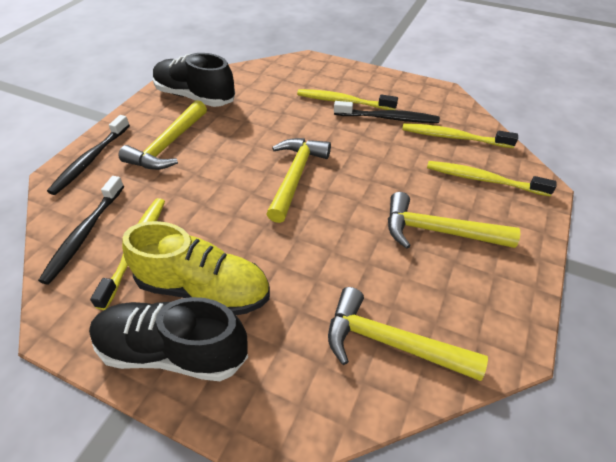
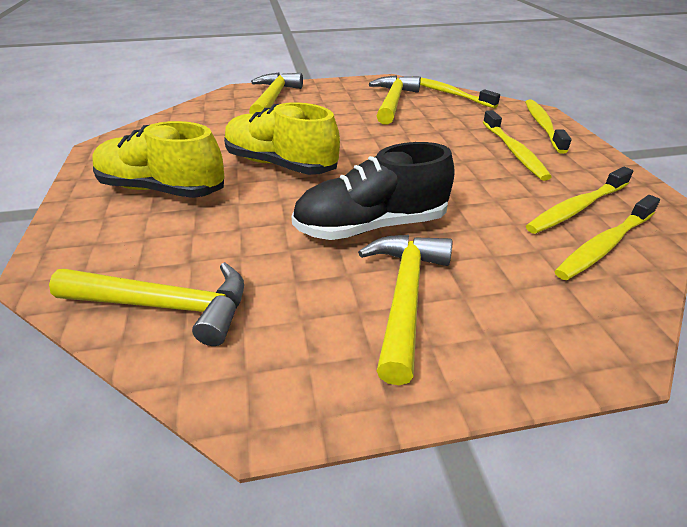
black shoe: [89,297,248,381] [153,53,235,107] = 2 -> [291,142,455,240] = 1
black toothbrush: [38,176,124,285] [47,115,130,195] [334,101,440,123] = 3 -> none = 0
yellow shoe: [122,221,270,315] = 1 -> [92,121,225,198] [224,102,340,175] = 2
yellow toothbrush: [90,198,165,310] [297,89,398,110] [402,123,518,148] [427,161,557,196] = 4 -> [420,78,500,109] [483,110,551,181] [525,99,571,154] [526,167,633,234] [554,195,660,280] = 5

